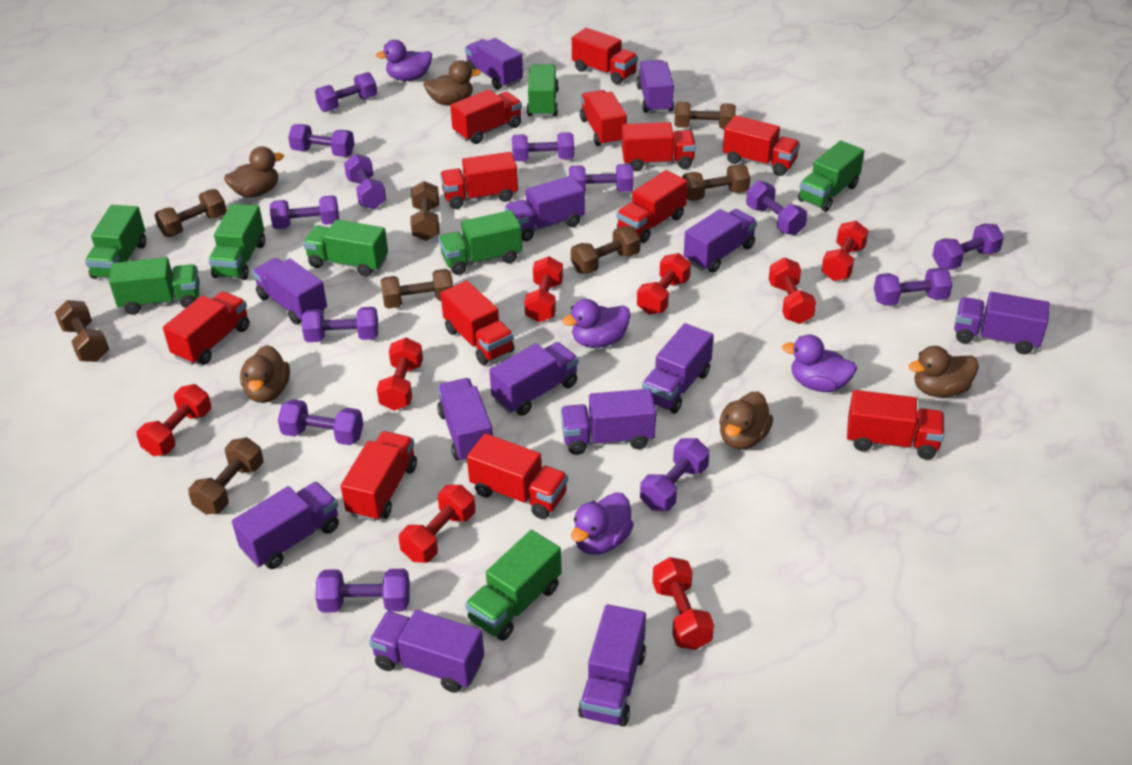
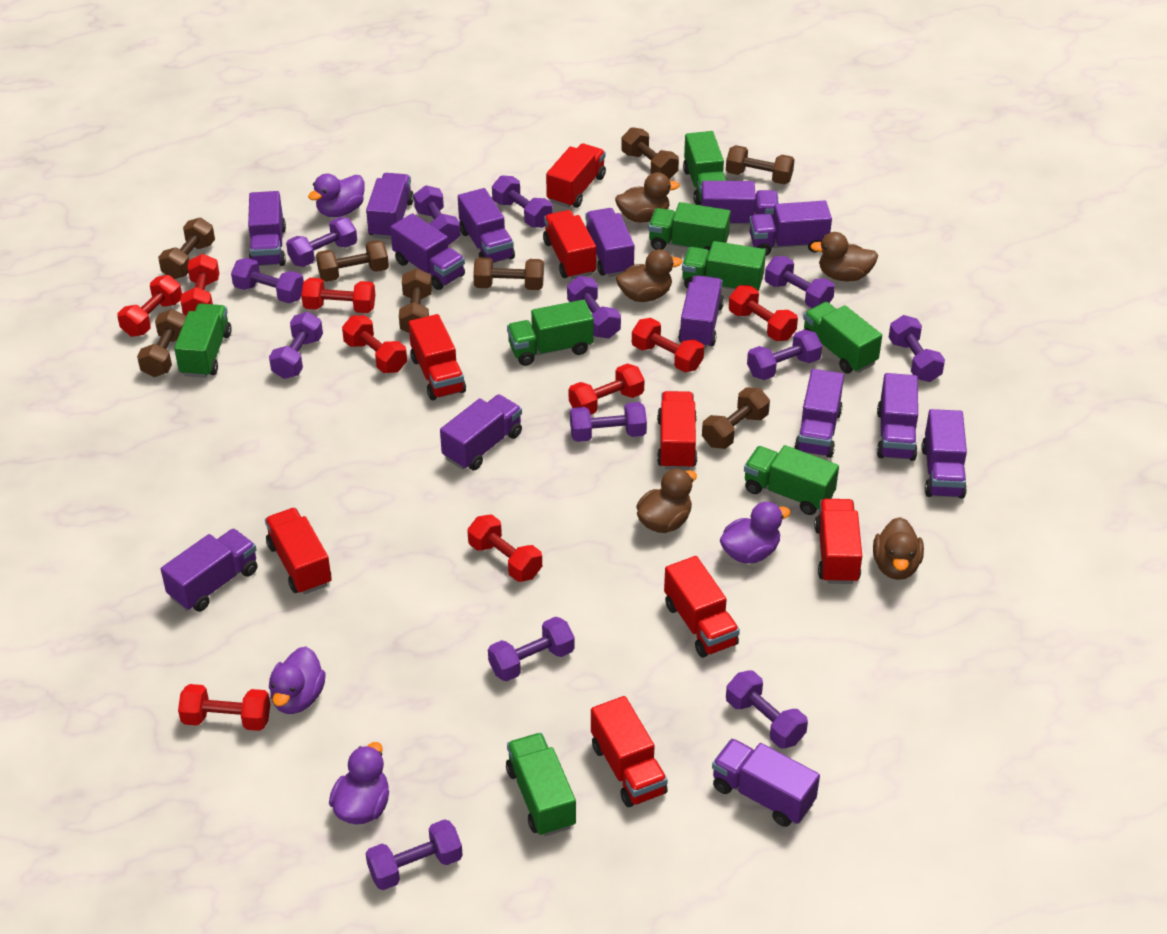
purple truck: [232,482,339,569] [252,258,327,325] [369,610,484,693] [437,378,493,463] [465,38,523,90] [489,342,578,416] [505,176,585,241] [561,389,656,455] [578,604,646,727] [636,60,674,114] [642,323,714,414] [684,209,757,273] [954,292,1050,354] = 13 -> [161,528,257,612] [248,191,286,266] [366,173,414,239] [390,213,465,290] [440,394,522,470] [458,188,515,263] [585,208,634,277] [678,275,724,348] [701,181,779,224] [712,738,820,827] [749,201,832,256] [794,369,844,458] [877,373,918,461] [922,409,967,499] = 14
red dumbbell: [137,384,211,456] [377,337,423,411] [399,485,475,563] [524,256,563,322] [637,253,691,315] [652,557,714,650] [769,258,816,324] [821,221,869,281] = 8 -> [117,275,182,337] [178,684,270,731] [180,254,219,316] [301,278,375,313] [342,315,407,373] [467,515,542,582] [569,364,645,415] [632,318,704,372] [729,285,798,341] = 9
red truck: [163,291,249,365] [341,431,417,522] [440,152,518,209] [441,281,514,365] [450,89,522,144] [467,433,568,519] [572,28,638,85] [580,90,627,146] [617,170,688,243] [622,122,696,171] [723,115,800,176] [847,390,944,459] = 12 -> [265,508,332,594] [409,314,466,400] [543,210,596,279] [546,143,606,208] [591,696,668,807] [657,391,697,470] [664,556,740,658] [814,499,862,584] = 8

